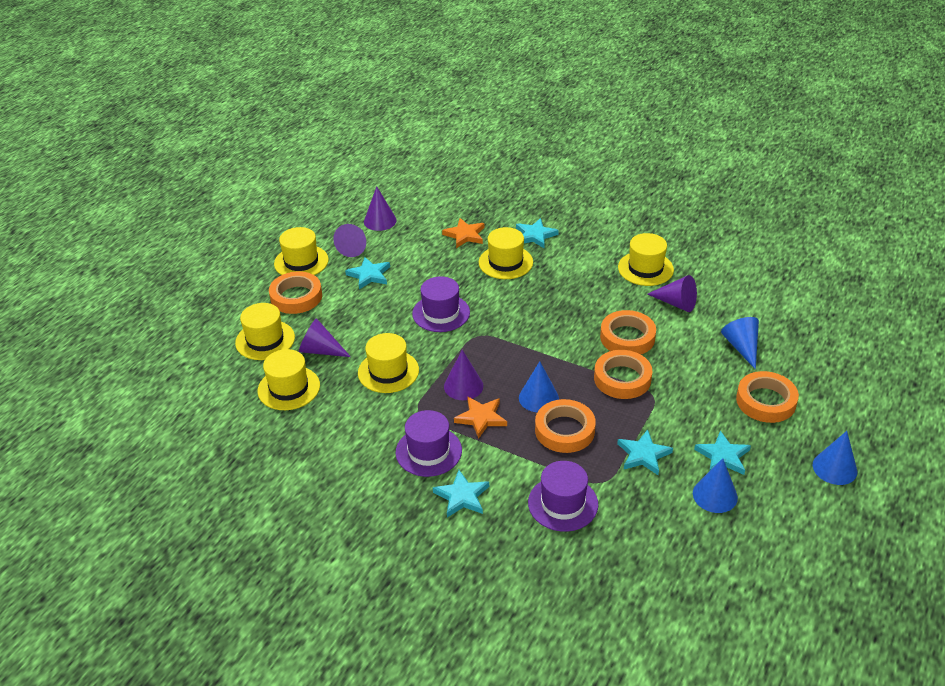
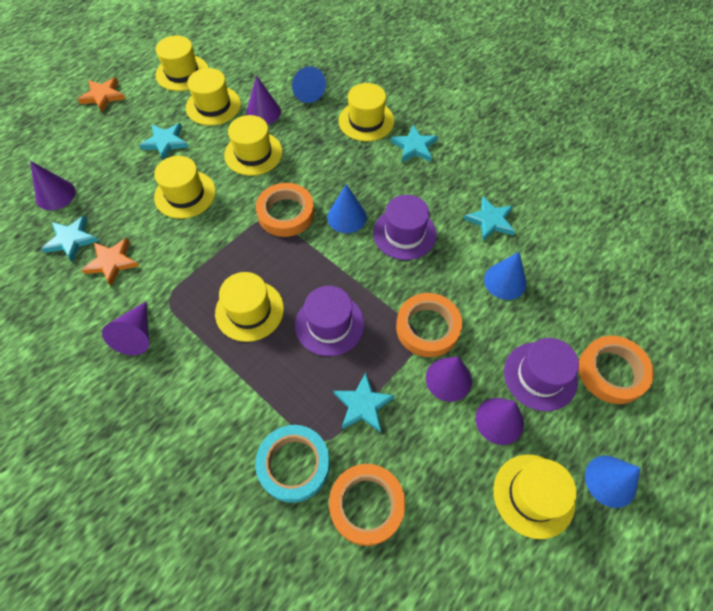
orange tape: [269,272,322,314] [535,399,596,453] [594,350,652,399] [600,310,656,354] [736,371,799,423] = 5 -> [256,183,314,237] [329,464,405,546] [396,293,462,357] [579,335,654,404] = 4
turquoise tape: none = 0 -> [255,425,330,503] = 1
yellow hat: [235,303,295,360] [258,349,320,410] [274,227,329,275] [358,333,419,393] [479,227,533,279] [618,233,674,286] = 6 -> [154,156,216,219] [156,36,208,91] [186,68,241,126] [215,272,284,342] [224,115,283,176] [339,83,394,142] [493,454,577,539] = 7

